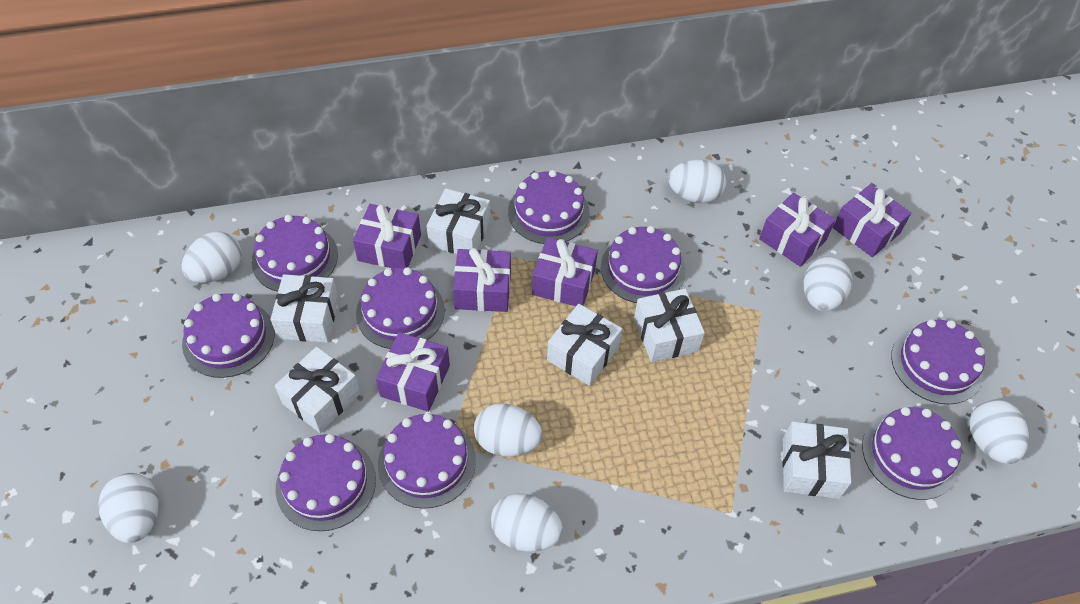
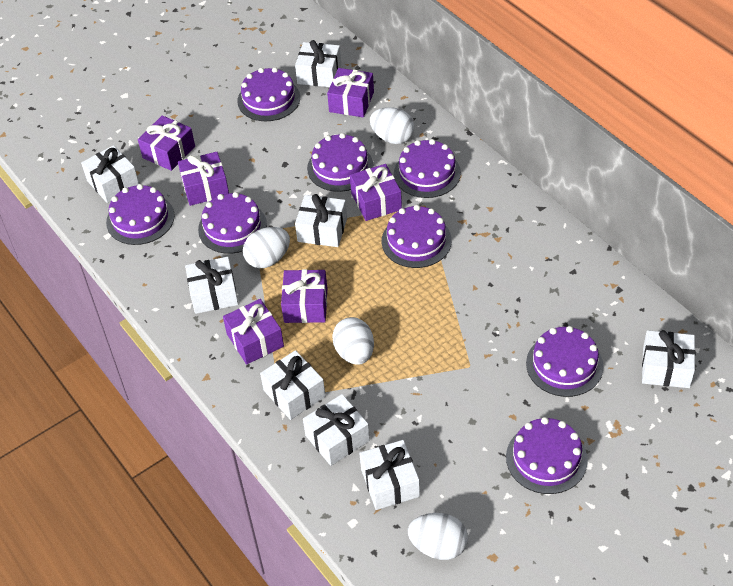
purple cake: [182,293,275,378] [251,215,338,292] [276,434,376,531] [356,267,445,349] [378,413,476,509] [508,170,590,244] [601,226,685,303] [862,407,961,500] [891,319,985,405] = 9 -> [106,184,175,245] [198,192,267,254] [238,67,300,121] [307,133,374,192] [382,205,452,268] [394,139,461,198] [506,417,588,494] [526,326,604,397] = 8
white egg: [98,473,159,543] [182,232,242,283] [474,404,543,457] [491,493,563,552] [668,160,726,204] [804,257,852,312] [969,399,1029,464] = 7 -> [243,227,290,268] [332,317,374,365] [370,107,415,144] [408,513,468,560] = 4
white gift: [270,274,339,343] [275,347,360,433] [427,188,491,254] [547,304,622,386] [634,289,705,362] [783,421,851,499] = 6 -> [81,145,139,203] [185,257,238,314] [260,350,326,420] [295,40,341,87] [295,194,347,247] [303,394,370,466] [359,440,420,510] [642,330,695,388] = 8

